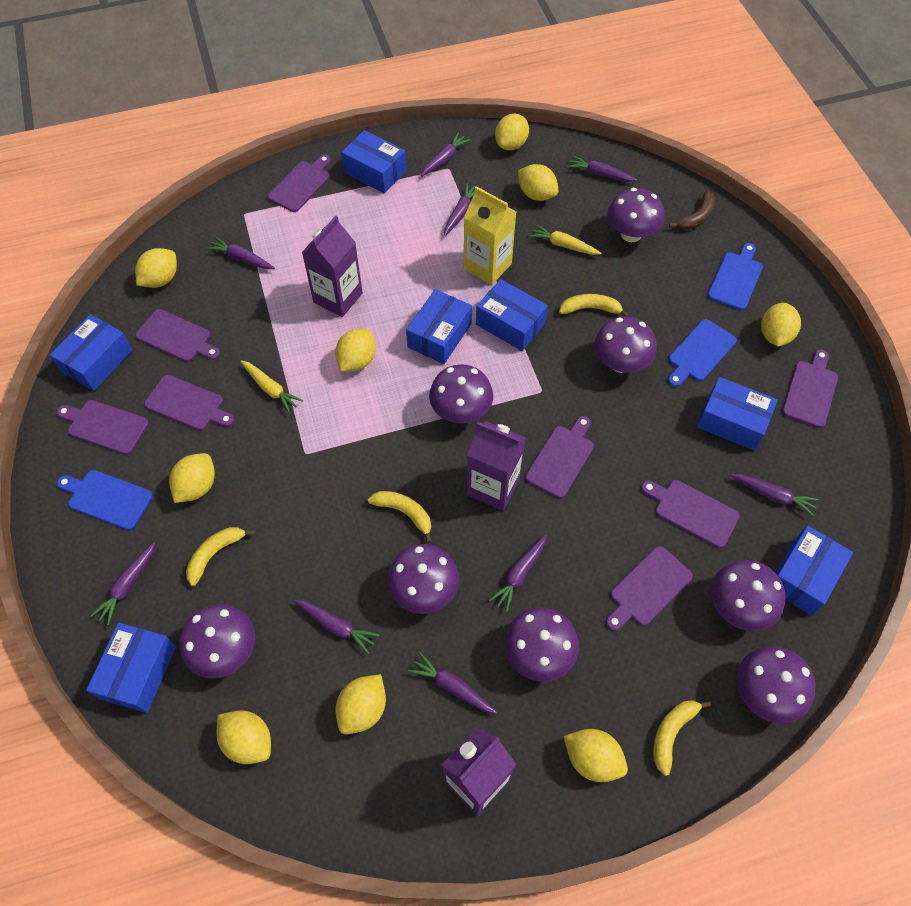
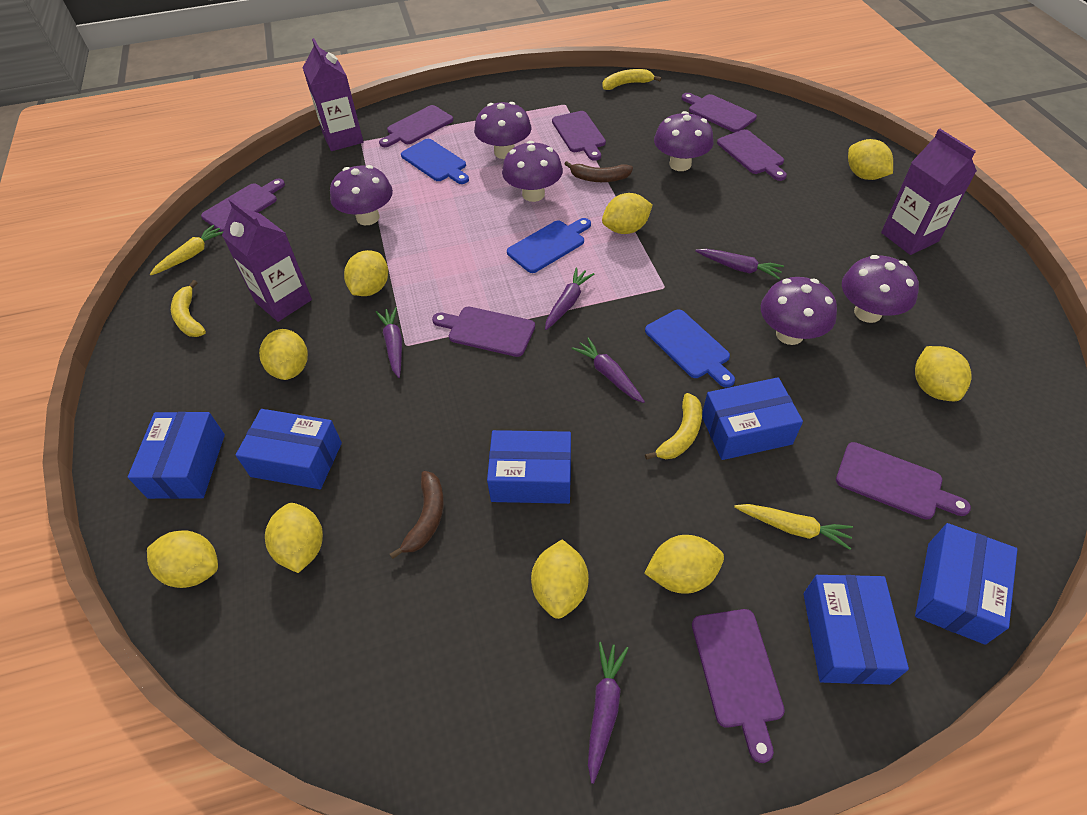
blue box: [50,314,133,391] [86,623,176,713] [341,130,407,194] [406,289,472,364] [476,279,548,351] [697,377,778,450] [775,525,853,616] = 7 -> [128,412,225,499] [236,409,342,489] [487,430,571,504] [702,377,803,460] [804,575,909,685] [915,523,1017,645] = 6
brown banana: [669,190,715,230] = 1 -> [390,471,444,559] [565,161,633,182] = 2
purple carrot: [91,542,155,625] [206,237,275,269] [294,600,380,654] [408,652,498,714] [421,133,471,177] [444,183,482,236] [489,534,547,612] [567,156,637,182] [730,474,819,516] = 9 -> [376,307,402,378] [545,268,594,330] [571,338,645,403] [588,642,629,784] [695,249,784,279] = 5
purple mushroom: [180,604,255,679] [387,544,459,614] [429,364,493,423] [505,607,579,682] [594,317,657,373] [607,188,664,242] [711,560,785,631] [737,647,816,724] = 8 -> [330,165,393,225] [474,102,531,159] [502,141,563,202] [654,111,714,171] [761,277,837,345] [842,255,919,323] = 6
yellow banana: [186,527,255,586] [368,491,432,543] [559,294,629,317] [653,700,711,776] = 4 -> [171,280,206,337] [602,69,661,90] [645,393,702,460] = 3
yellow carton: [464,186,516,285] = 1 -> none = 0

